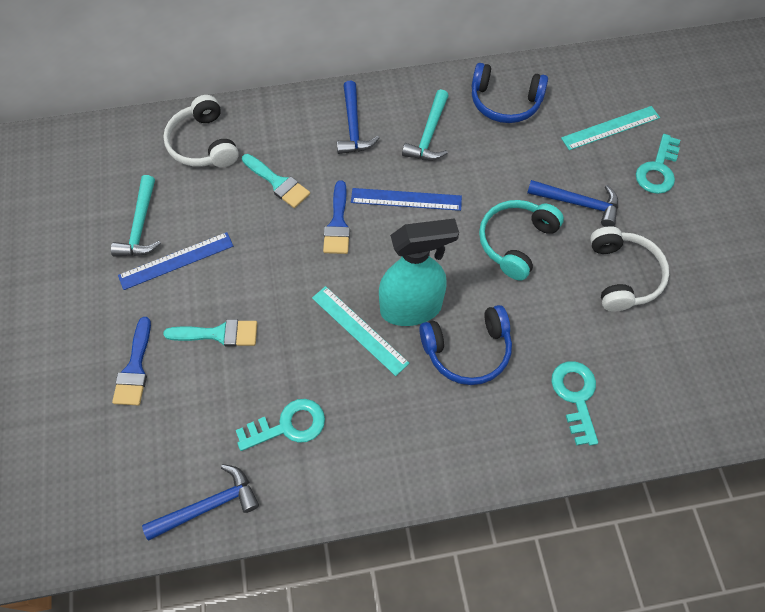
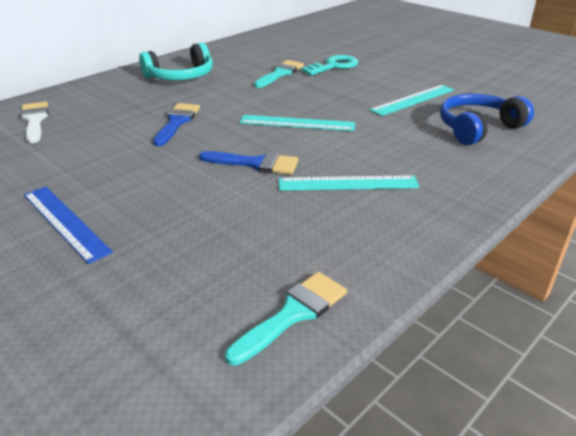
blue hammer: [142,464,259,541] [337,81,379,154] [527,180,618,227] = 3 -> none = 0
blue headphones: [419,305,512,385] [472,63,548,123] = 2 -> [440,94,534,145] = 1
blue ruler: [118,232,233,290] [351,188,462,211] = 2 -> [24,186,113,264] = 1
turquoise hammer: [111,175,161,257] [402,89,449,161] = 2 -> none = 0
turquoise key: [236,399,325,451] [552,361,598,446] [636,134,680,194] = 3 -> [302,55,358,76] = 1
turquoise ruler: [312,286,409,376] [561,106,660,150] = 2 -> [240,115,355,131] [279,175,420,191] [370,85,454,116] = 3
turquoise spray bottle: [379,218,459,326] = 1 -> none = 0
white brush: none = 0 -> [20,102,49,143] = 1
white headphones: [163,95,239,167] [590,226,669,312] = 2 -> none = 0

